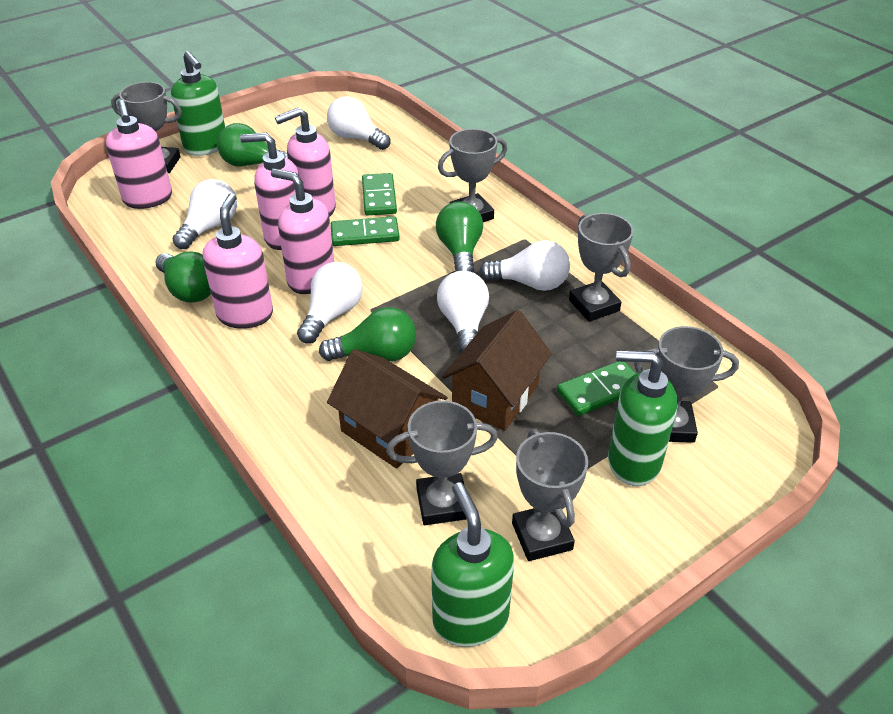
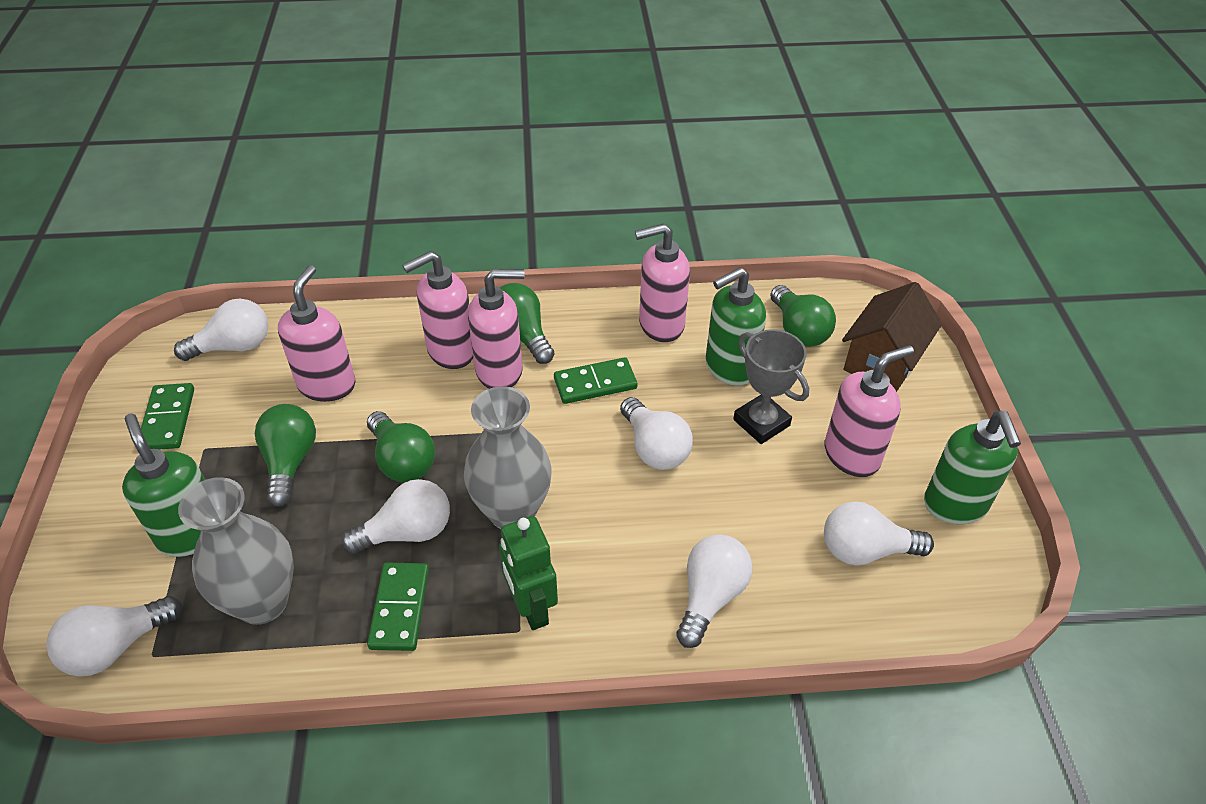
brown house: [327,349,447,468] [442,310,552,431] = 2 -> [842,282,942,392] = 1
green robot: none = 0 -> [499,516,558,630] = 1
grey trophy: [111,82,182,173] [386,401,498,525] [438,129,507,222] [512,429,588,561] [569,213,634,322] [634,326,739,443] = 6 -> [733,329,809,444] = 1
grey vase: none = 0 -> [178,477,294,625] [464,386,552,529] = 2
white light bulb: [172,179,237,249] [297,262,363,344] [327,96,390,150] [437,271,489,354] [479,240,570,291] = 5 -> [46,596,182,677] [174,299,268,361] [341,479,450,554] [620,397,693,470] [676,534,753,648] [824,501,934,565] = 6

